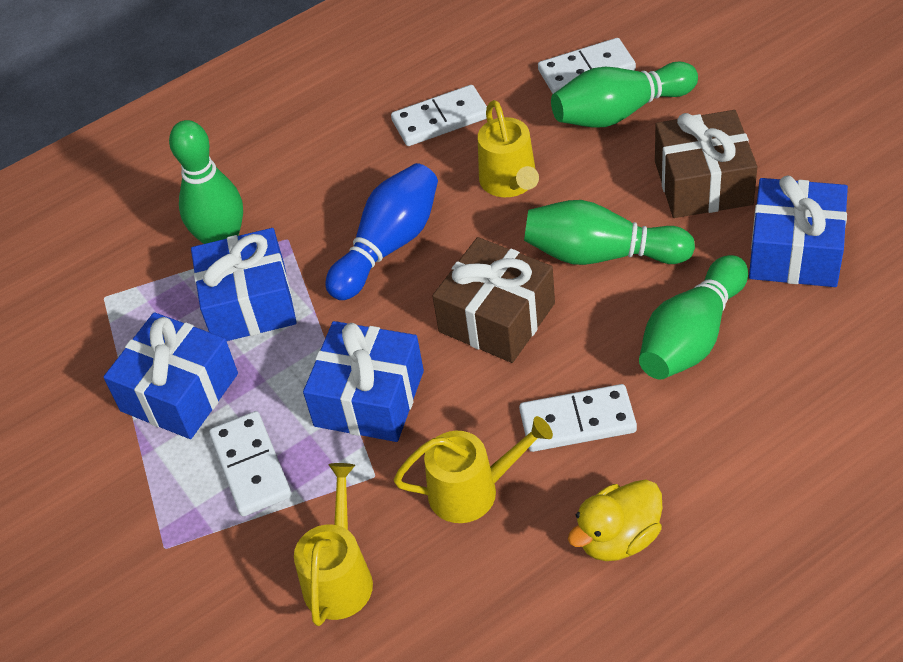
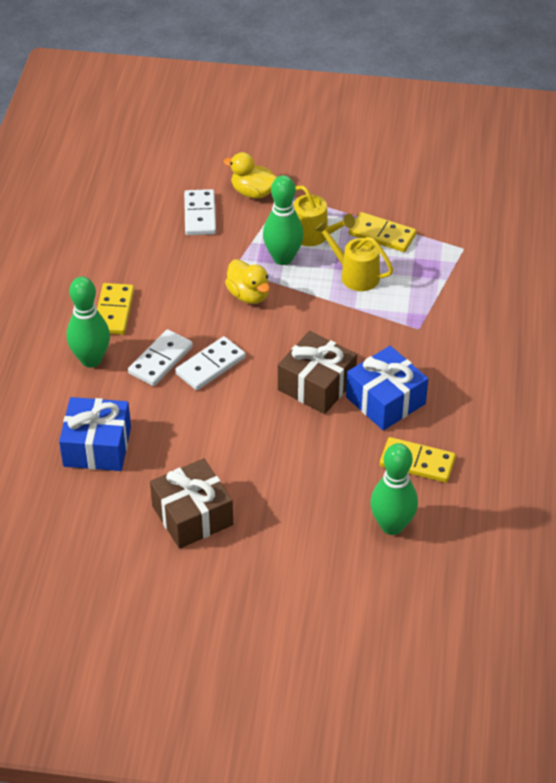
blue bowling pin: [326,163,438,300] = 1 -> none = 0
blue gift: [104,312,238,439] [191,228,297,341] [303,321,424,442] [749,176,848,287] = 4 -> [59,397,131,471] [346,346,428,430] = 2
green bowling pin: [169,120,243,244] [524,200,695,265] [551,61,698,128] [639,255,748,380] = 4 -> [67,277,110,368] [263,175,304,265] [370,443,418,535] = 3
white domino: [209,411,292,516] [391,85,487,146] [519,384,637,452] [538,38,636,94] = 4 -> [128,329,193,386] [175,336,246,390] [184,189,216,235] = 3
yellow domino: none = 0 -> [97,283,134,335] [349,212,416,252] [380,437,456,483] = 3
yellow duck: [568,479,662,561] = 1 -> [224,152,277,199] [225,259,270,304] = 2
yellow watering can: [294,463,373,626] [394,416,553,523] [478,100,539,197] = 3 -> [293,186,355,246] [314,221,393,291] = 2

